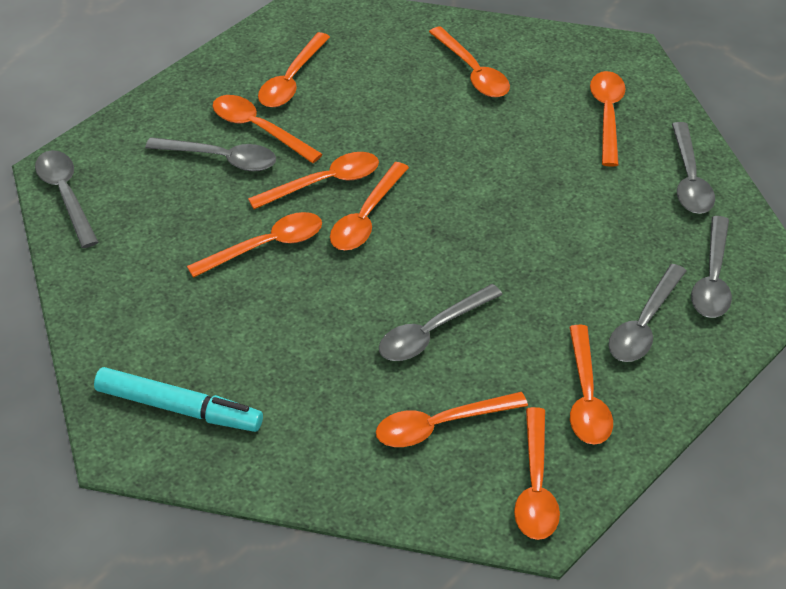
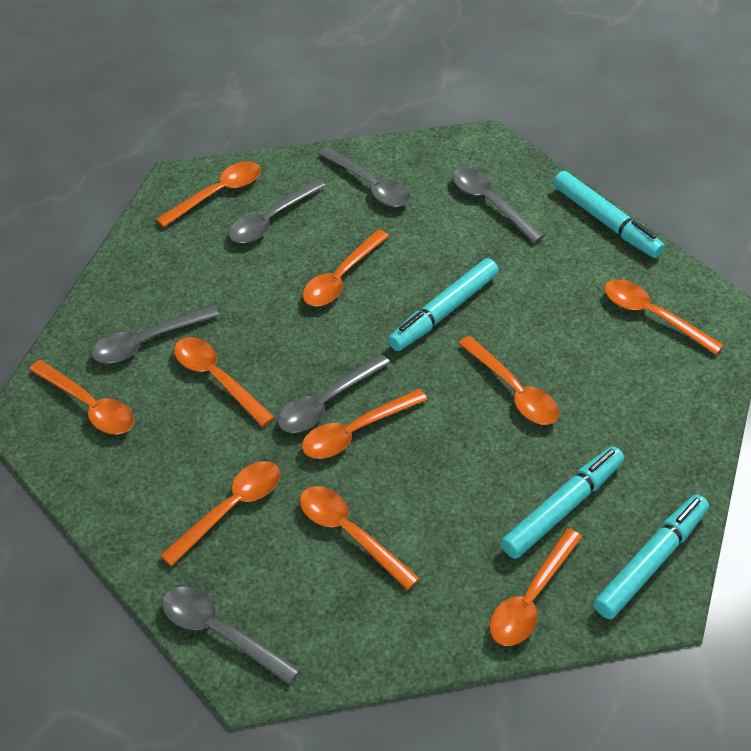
turquoise marker: [94,367,263,432] = 1 -> [388,258,499,351] [501,446,624,559] [553,171,665,258] [594,494,709,619] = 4

